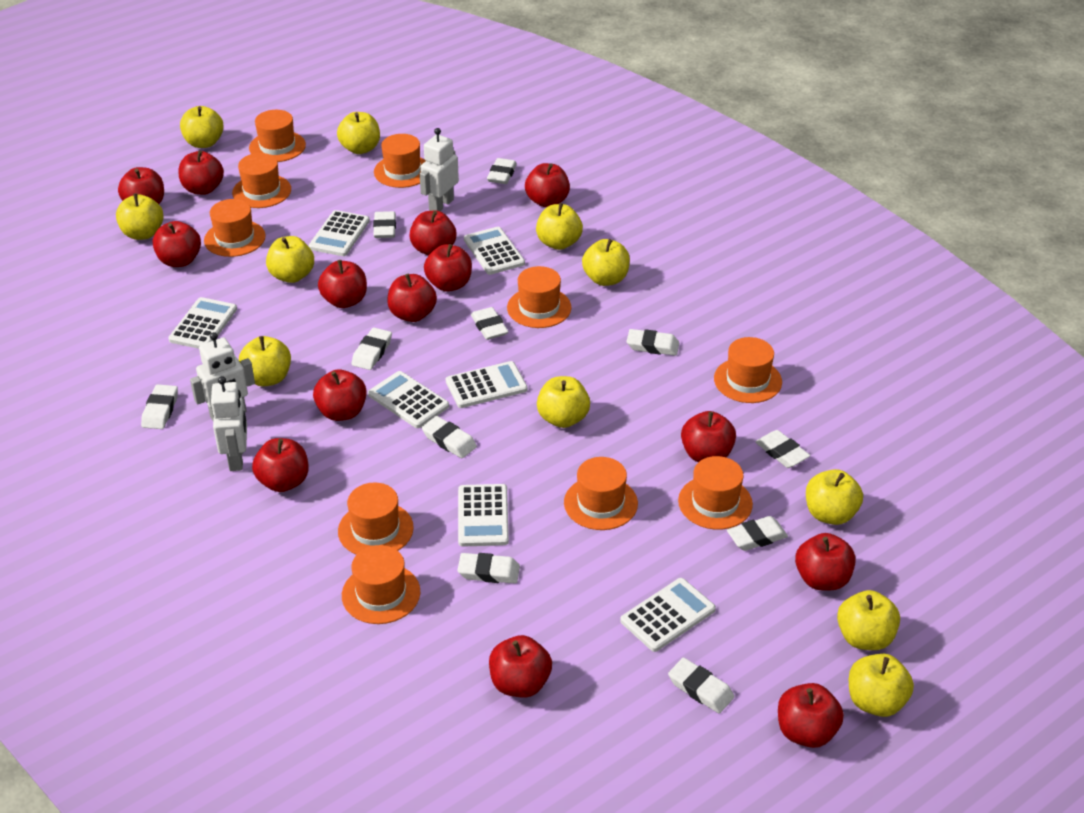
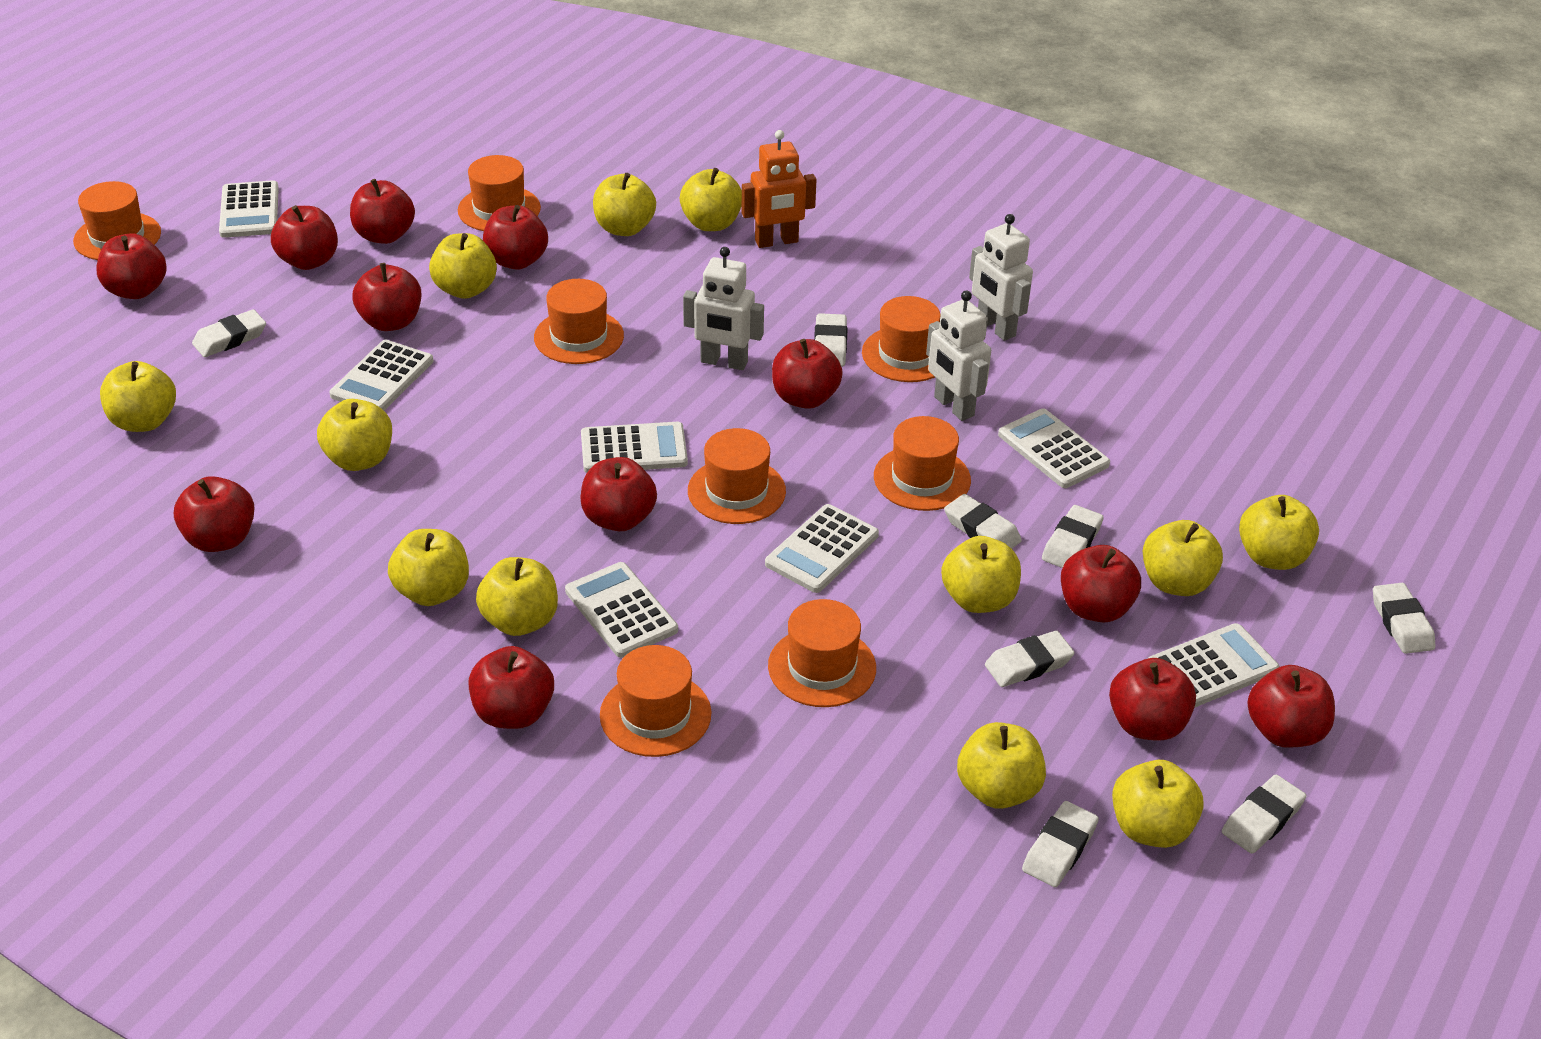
orange hat: [204,199,266,257] [232,153,291,208] [249,110,306,162] [338,483,414,555] [342,545,420,624] [374,134,426,188] [507,266,571,328] [564,457,638,530] [678,456,753,530] [714,337,782,403] = 10 -> [73,181,161,260] [458,155,541,231] [534,279,624,364] [600,645,711,757] [688,428,786,524] [768,599,876,707] [862,296,941,382] [874,416,971,511] = 8
orange robot: none = 0 -> [741,130,816,248] = 1
red apple: [118,167,164,204] [153,221,201,267] [179,150,224,195] [252,438,309,492] [313,369,367,421] [318,260,367,308] [387,274,437,322] [409,211,456,256] [424,244,472,292] [489,635,552,698] [525,163,570,208] [681,411,736,462] [778,683,844,748] [795,533,856,591] = 14 -> [96,233,167,299] [174,476,255,552] [271,205,338,270] [350,179,415,244] [353,263,421,331] [469,646,554,729] [483,205,548,269] [581,457,657,531] [772,339,843,409] [1061,545,1141,622] [1109,658,1196,740] [1247,665,1335,748] = 12
white eraser: [141,384,178,429] [351,328,392,370] [373,211,396,238] [422,416,477,458] [457,553,520,583] [471,307,508,340] [487,158,517,184] [627,329,679,356] [668,658,734,713] [727,516,788,551] [755,430,810,468] = 11 -> [192,309,266,357] [814,313,847,367] [944,494,1022,549] [985,631,1075,687] [1022,801,1099,887] [1042,505,1103,568] [1222,775,1306,854] [1373,583,1435,654] = 8
yellow apple: [116,193,164,240] [180,106,224,148] [239,336,291,386] [266,236,314,283] [337,112,380,154] [536,203,583,250] [537,376,590,428] [582,239,630,286] [806,469,863,525] [837,590,900,650] [849,654,914,717] = 11 -> [100,361,176,432] [317,399,392,471] [388,529,469,606] [429,233,497,299] [476,557,558,636] [593,173,656,236] [680,168,742,231] [941,536,1021,613] [957,722,1046,809] [1112,760,1204,848] [1143,520,1223,596] [1239,495,1319,570] = 12

